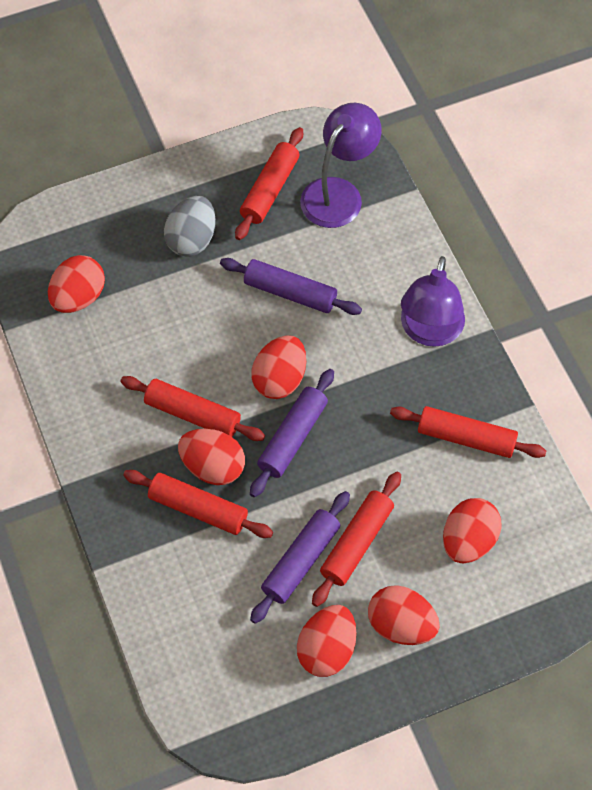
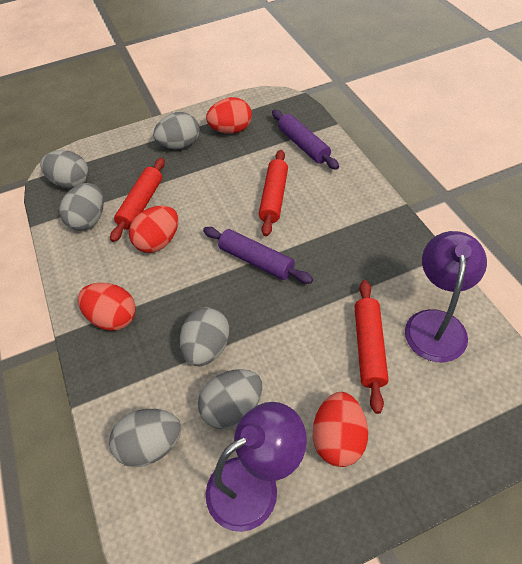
grey egg: [164,196,216,257] = 1 -> [40,150,89,188] [59,183,104,231] [109,409,181,467] [153,112,199,149] [180,307,230,366] [198,369,263,429] = 6
purple rolling pin: [220,258,362,315] [250,369,334,497] [250,491,350,624] = 3 -> [203,227,313,284] [272,110,339,170] = 2
red egg: [48,255,105,313] [178,429,245,485] [251,335,306,399] [297,605,356,677] [368,585,440,645] [443,498,502,563] = 6 -> [78,283,136,331] [129,205,178,253] [206,97,252,134] [313,392,368,467] = 4
red rolling pin: [120,376,265,441] [123,470,273,538] [235,127,303,240] [312,472,401,607] [390,406,546,458] = 5 -> [110,158,165,242] [259,150,288,236] [354,280,389,414] = 3

